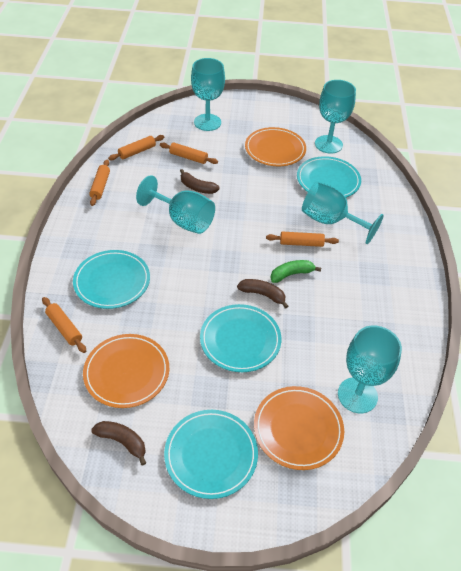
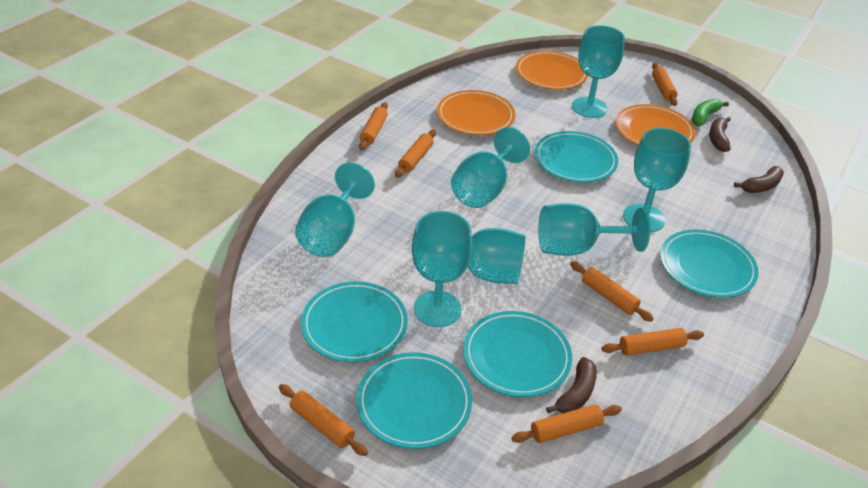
orange rolling pin: [42,297,86,353] [89,160,110,206] [108,135,164,160] [160,143,218,164] [266,232,339,247] = 5 -> [279,384,368,456] [359,102,388,151] [395,129,436,178] [511,404,622,443] [570,261,654,322] [602,328,704,356] [652,63,678,106] = 7
turquoise goblet: [136,175,215,234] [191,58,225,131] [302,181,384,244] [315,80,356,154] [338,326,402,413] = 5 -> [295,163,375,257] [412,211,472,327] [413,228,525,284] [451,127,530,208] [538,203,650,256] [572,25,625,118] [623,128,691,233] = 7
turquoise plate: [73,250,150,309] [164,410,258,499] [200,304,281,372] [297,156,361,198] = 4 -> [301,281,408,362] [356,352,472,449] [463,311,572,397] [534,131,618,182] [660,229,759,298] = 5

